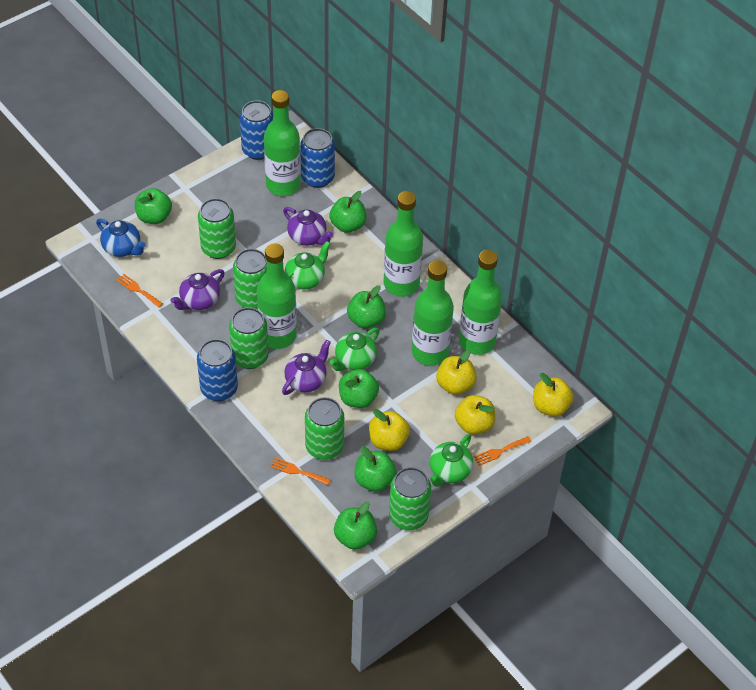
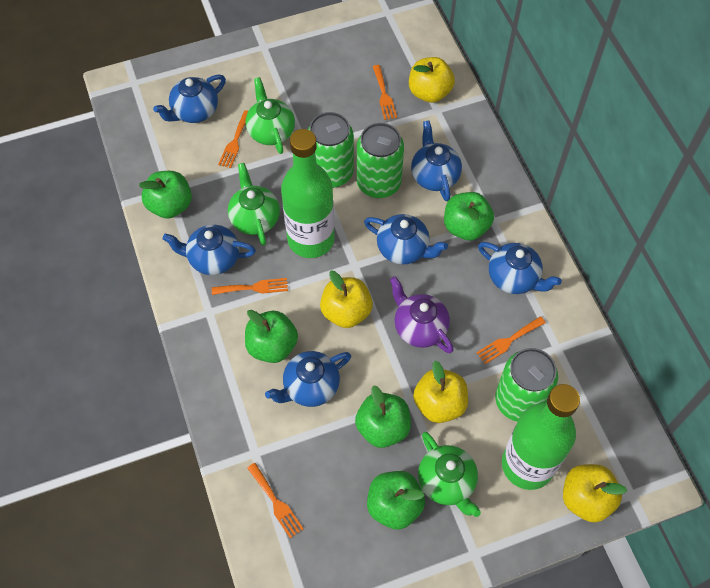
blue can: [197,339,238,401] [240,100,273,160] [300,128,335,188] = 3 -> none = 0
blue teapot: [96,218,145,257] = 1 -> [153,74,226,123] [163,225,256,275] [265,351,351,407] [364,214,448,264] [411,120,462,201] [478,242,562,294] = 6
green apple: [135,188,172,224] [329,191,366,233] [334,502,377,550] [339,369,379,408] [347,285,386,329] [355,446,397,492] = 6 -> [139,171,192,219] [245,310,298,363] [355,385,411,448] [367,471,425,530] [444,192,494,240] = 5
green bottle: [257,244,297,349] [264,90,301,196] [384,191,423,296] [412,260,454,365] [459,250,502,355] = 5 -> [281,129,334,258] [502,384,580,490] = 2
green can: [198,198,236,259] [229,307,269,369] [233,249,267,309] [305,397,344,460] [389,467,431,530] = 5 -> [308,112,354,188] [357,123,404,198] [495,348,558,422] = 3
orange fork: [116,274,163,308] [270,457,331,485] [474,436,531,466] = 3 -> [212,278,288,295] [218,110,248,168] [247,463,303,538] [373,65,397,120] [477,316,546,364] = 5
purple teapot: [170,269,225,310] [282,340,331,395] [283,207,333,246] = 3 -> [390,276,454,353] = 1

